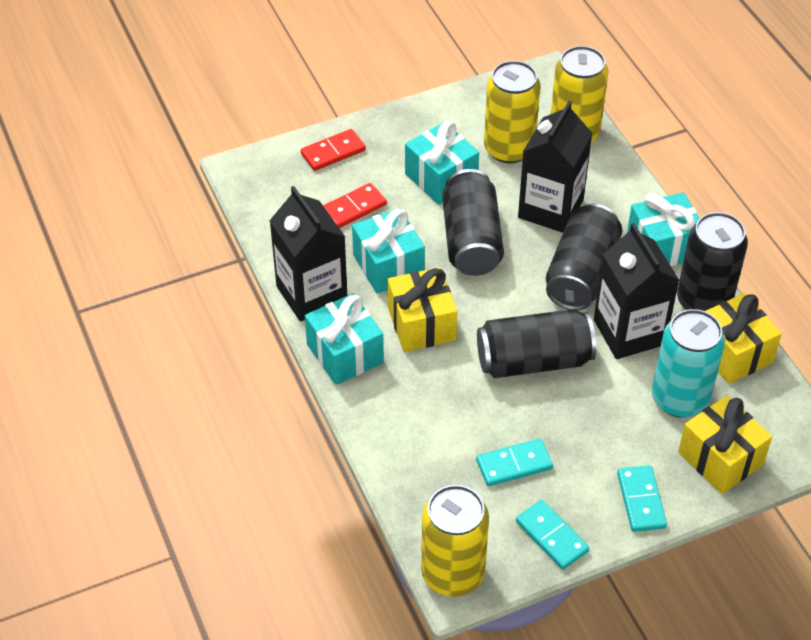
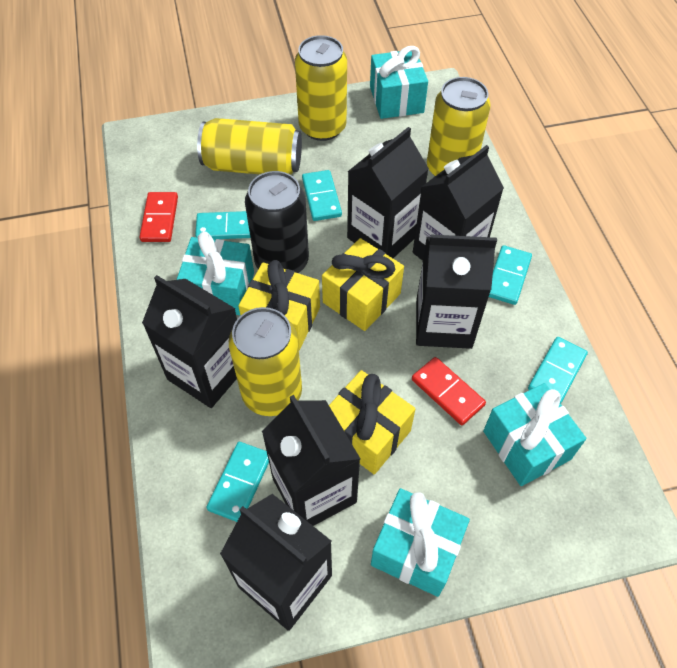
black can: [442,169,504,276] [477,309,596,378] [546,204,622,310] [677,212,748,311] = 4 -> [245,171,309,273] = 1
black carton: [269,186,347,322] [518,101,592,233] [594,223,680,359] = 3 -> [142,275,237,408] [220,494,332,631] [262,395,360,526] [347,127,429,258] [413,145,504,261] [416,235,497,349] = 6
turquoise can: [652,309,725,418] = 1 -> none = 0
turquoise domino: [476,439,553,486] [516,500,589,570] [617,465,667,532] = 3 -> [195,211,250,239] [206,442,269,522] [302,170,342,221] [489,245,532,305] [528,337,588,403] = 5
yellow can: [421,485,489,597] [484,61,541,163] [551,46,608,143] = 3 -> [197,118,302,175] [229,307,302,416] [295,35,347,141] [427,77,491,176] = 4

